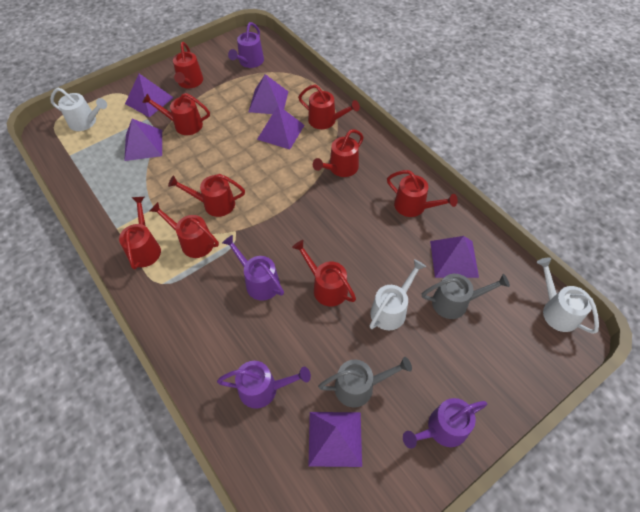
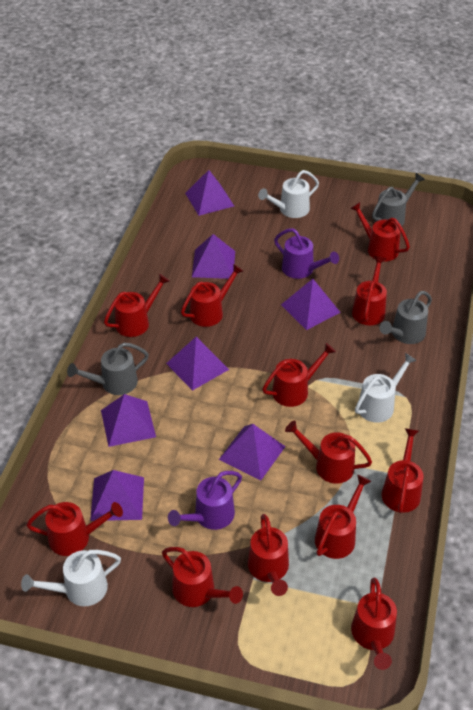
grey watering can: [318,357,412,408] [422,274,510,319] = 2 -> [67,343,149,395] [372,173,425,226] [379,291,432,344] = 3
purple pyramid: [124,119,162,161] [125,74,174,117] [249,74,288,114] [257,105,305,149] [309,412,362,467] [430,236,479,278] = 6 -> [90,470,144,521] [101,394,156,447] [166,337,229,391] [185,170,234,216] [192,234,235,279] [219,424,286,481] [281,279,341,330] = 7
purple watering can: [217,361,311,409] [222,235,284,301] [228,22,264,68] [403,398,487,449] = 4 -> [168,471,242,530] [274,228,339,279] = 2
red watering can: [119,197,161,269] [142,93,210,135] [150,202,219,258] [168,174,245,217] [173,42,203,88] [292,240,356,306] [298,84,360,129] [313,129,364,177] [387,170,458,217] = 9 -> [26,502,123,556] [104,274,170,337] [162,547,243,607] [181,264,243,327] [248,514,289,596] [262,343,336,407] [285,420,372,484] [315,475,372,559] [350,202,410,261] [351,577,397,670] [352,256,387,326] [381,428,423,513] = 12

